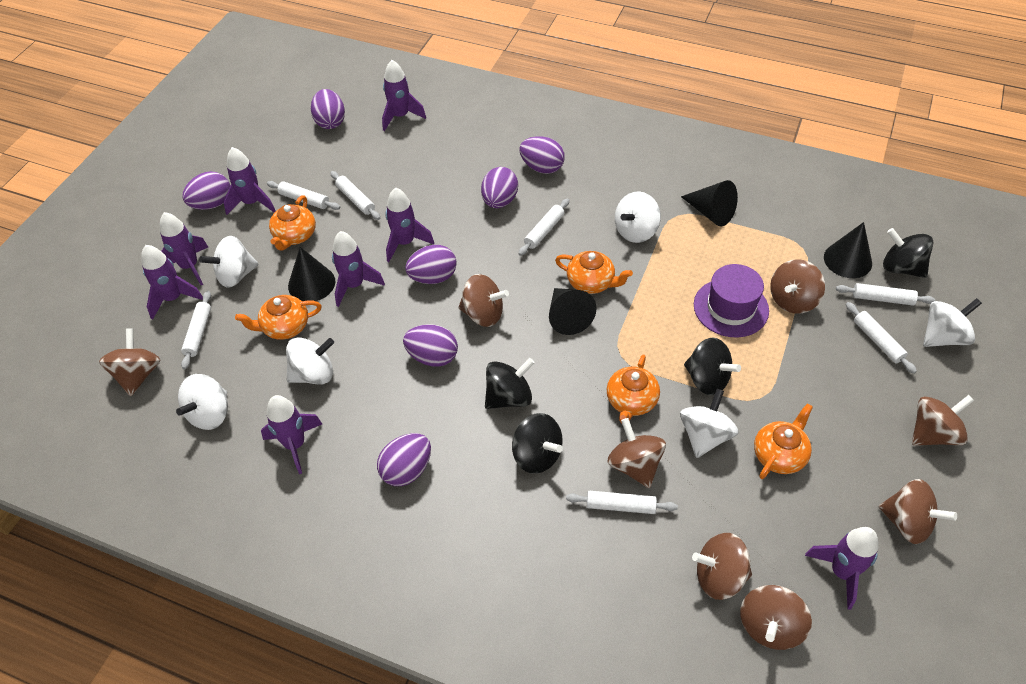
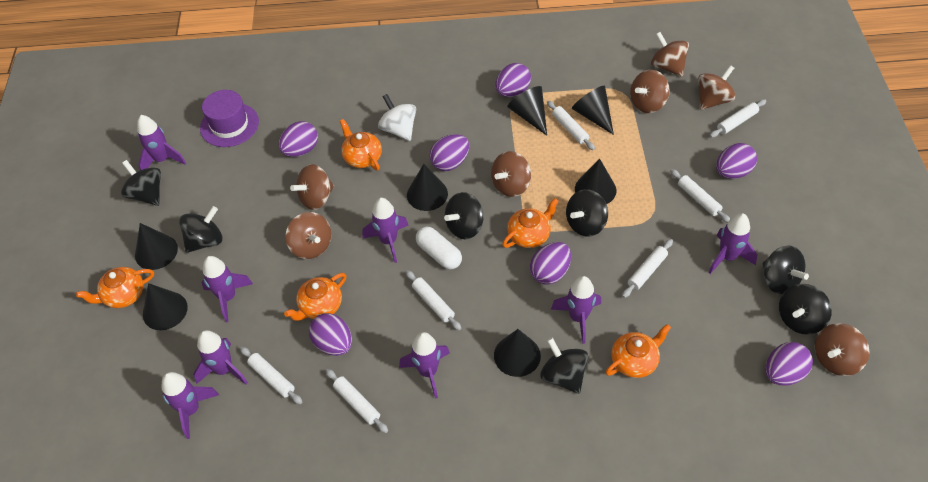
black cone: [288,247,335,301] [549,288,597,335] [681,180,738,227] [824,222,872,278] = 4 -> [135,223,178,270] [143,283,188,330] [407,164,448,211] [494,329,541,377] [508,86,547,136] [572,86,614,135] [575,159,616,204] = 7
black spinning top: [485,358,535,409] [512,413,563,474] [684,337,741,395] [883,228,934,278] = 4 -> [121,160,161,206] [179,206,223,253] [444,192,484,239] [540,338,588,394] [566,189,608,237] [763,245,809,294] [779,284,832,335] = 7
brown spinning top: [99,328,160,396] [458,274,509,327] [607,418,666,488] [692,533,752,600] [740,585,812,650] [770,259,825,314] [879,479,957,544] [912,395,974,446] = 8 -> [286,212,332,259] [290,164,334,210] [491,151,531,197] [630,70,670,113] [651,32,689,77] [698,65,736,110] [815,323,869,376] = 7
white capsule: none = 0 -> [416,227,462,270] = 1
white spinning top: [176,374,228,430] [199,236,259,288] [286,337,334,385] [615,192,661,243] [680,389,738,458] [923,298,982,347] = 6 -> [378,94,416,141] = 1

